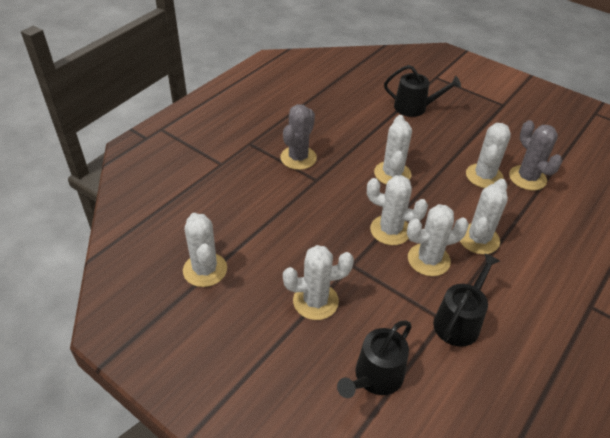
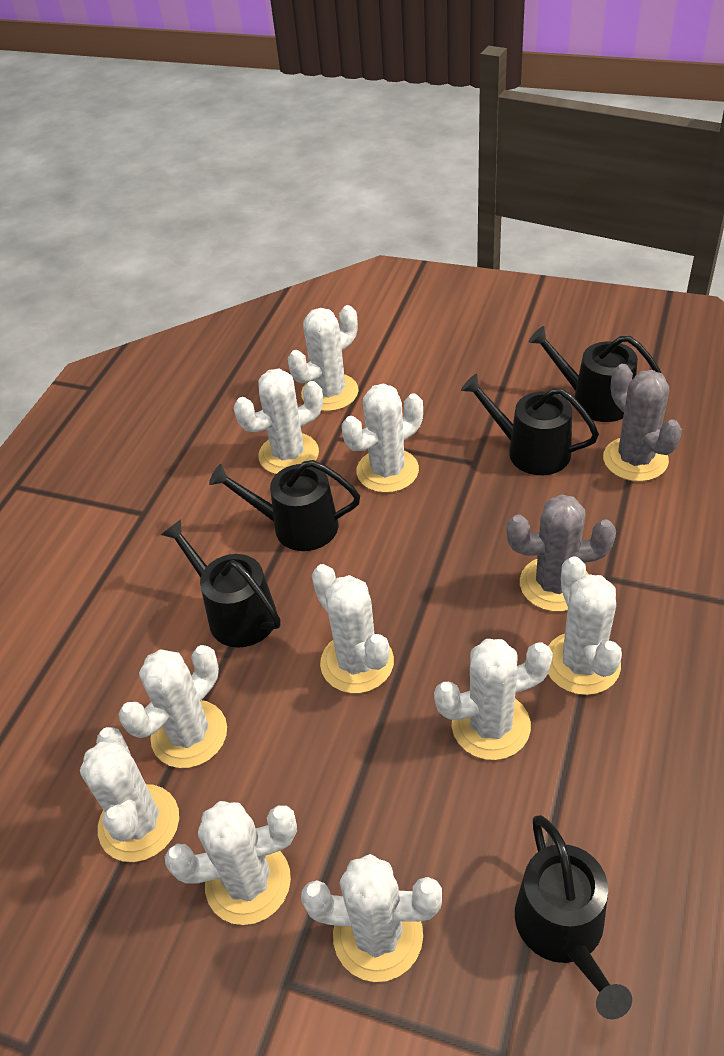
black watering can: [337,320,412,398] [384,65,461,117] [433,254,500,347] = 3 -> [161,519,281,648] [209,460,360,551] [461,374,599,475] [515,815,632,1019] [529,326,661,422] = 5
white cactus: [183,213,227,287] [283,245,354,320] [367,175,428,245] [374,115,412,184] [407,204,469,276] [460,179,508,254] [466,123,511,188] = 7 -> [80,727,179,862] [119,645,227,768] [165,801,297,925] [234,369,323,474] [288,305,359,411] [301,854,442,982] [312,564,394,693] [342,383,423,493] [434,639,553,760] [548,556,622,695] = 10

